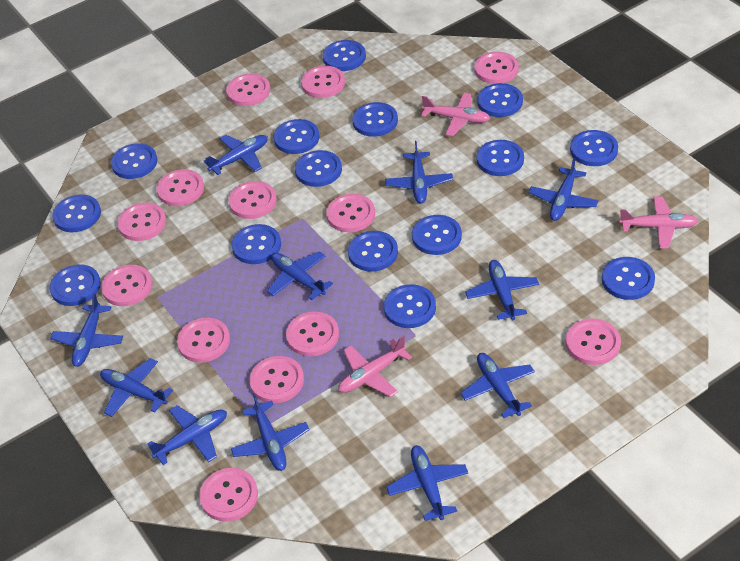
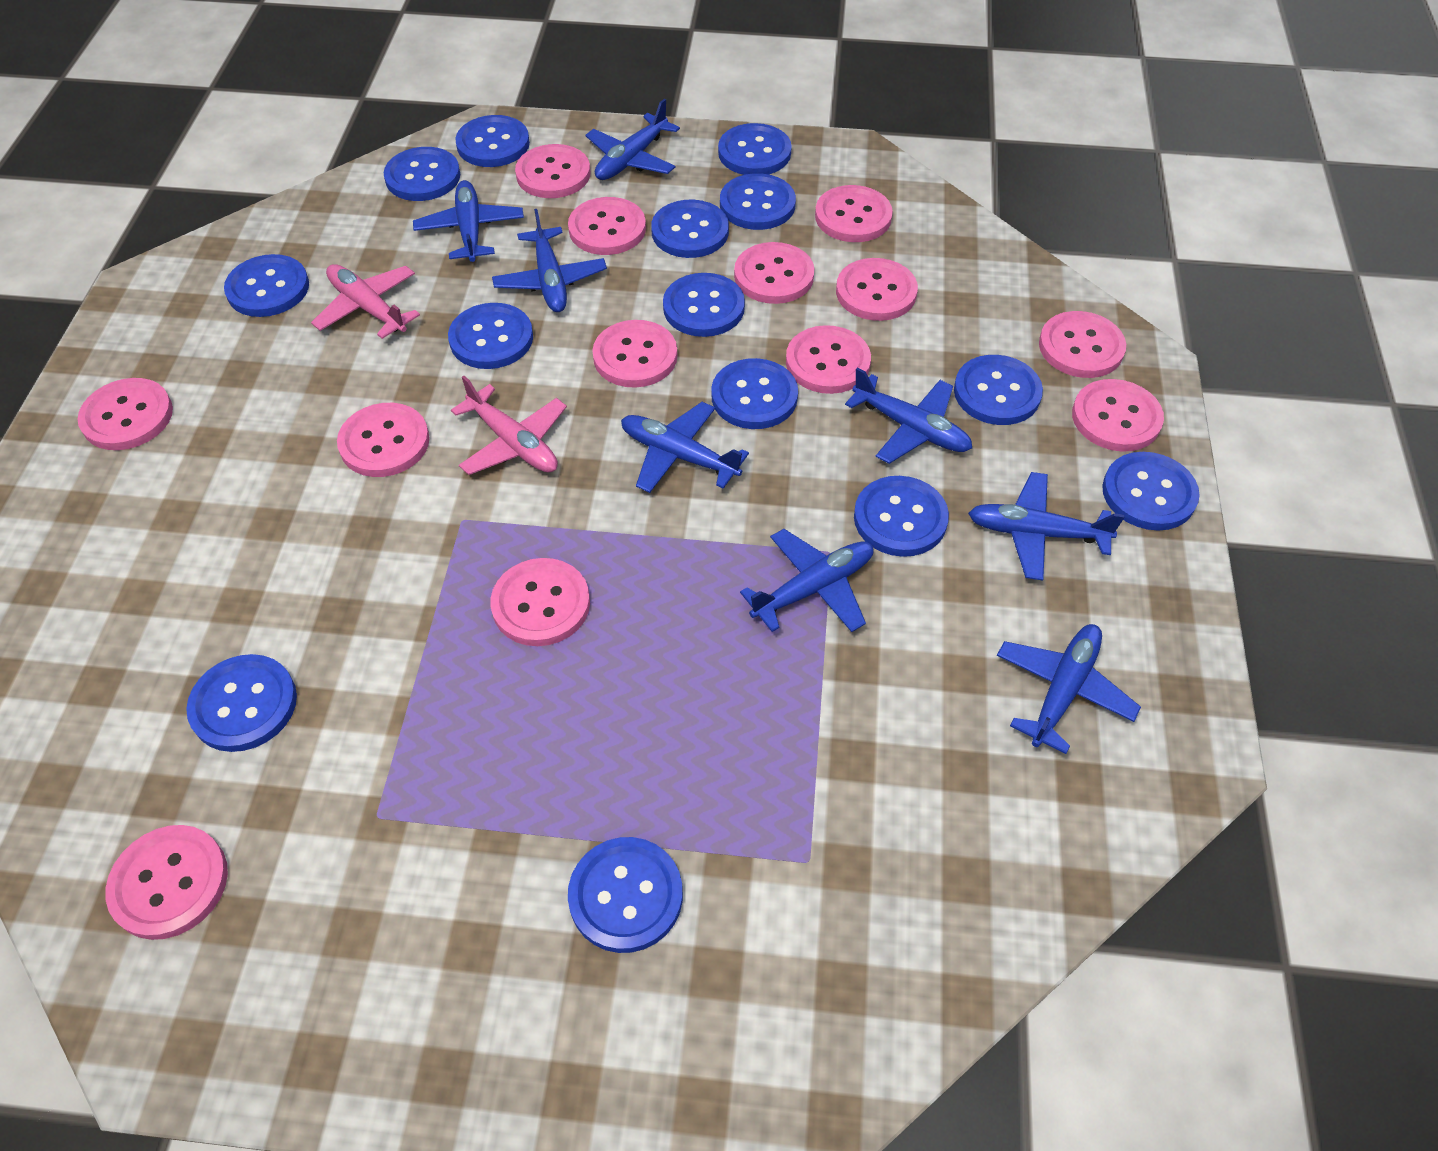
blue button: [49,264,101,306] [52,194,101,232] [111,143,157,179] [231,224,281,264] [273,119,319,154] [295,150,342,187] [323,40,366,71] [348,231,398,272] [352,102,398,137] [384,284,436,328] [412,215,462,255] [477,83,523,117] [477,140,524,176] [570,130,618,166] [602,257,655,300] = 15 -> [186,654,297,752] [224,254,309,317] [384,147,460,201] [448,303,533,369] [455,115,530,167] [568,837,683,953] [651,200,729,258] [663,273,745,337] [711,358,798,429] [718,123,792,175] [720,173,796,230] [854,476,949,557] [954,355,1043,425] [1102,452,1200,531] = 14
blue plane: [50,293,123,367] [100,358,173,417] [147,405,227,465] [204,135,268,175] [231,393,309,471] [267,251,333,300] [385,141,453,204] [386,445,468,521] [460,353,535,418] [465,260,539,320] [529,158,598,221] = 11 -> [413,180,524,262] [492,209,607,312] [585,99,680,180] [621,402,749,493] [740,529,874,632] [845,367,972,464] [968,472,1125,581] [997,624,1141,754] = 8
pink plane: [338,336,412,397] [421,93,490,136] [619,196,698,249] = 3 -> [311,264,420,339] [451,376,567,475] = 2

